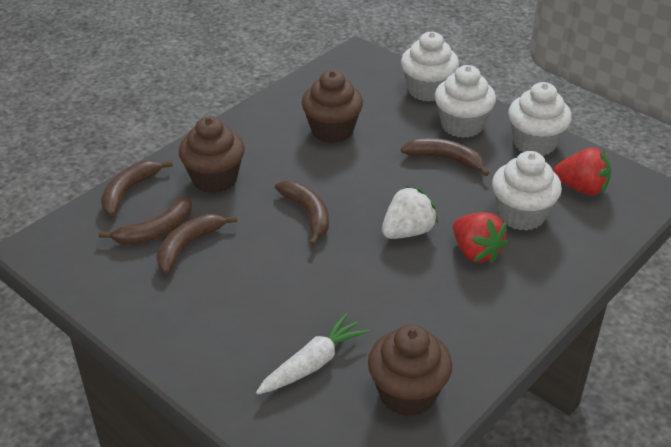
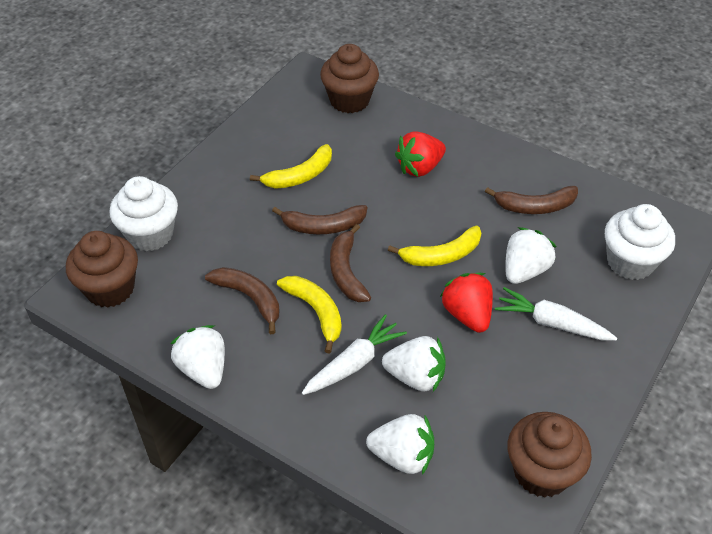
brown banana: [99,196,192,245] [101,160,173,216] [156,214,237,274] [275,181,329,246] [401,138,489,176] = 5 -> [205,267,279,334] [272,205,367,234] [330,224,371,302] [485,186,578,214] = 4
white carrot: [256,313,369,395] = 1 -> [302,314,407,395] [495,287,617,341] = 2
white cupcake: [401,32,459,102] [435,65,496,138] [492,151,562,231] [508,82,572,156] = 4 -> [110,176,178,251] [605,204,675,280] = 2
white strawberry: [382,186,438,239] = 1 -> [170,325,225,389] [366,414,434,475] [382,336,446,392] [505,227,556,284] = 4
yellow banana: none = 0 -> [250,144,332,189] [277,276,342,353] [388,226,481,266] = 3

